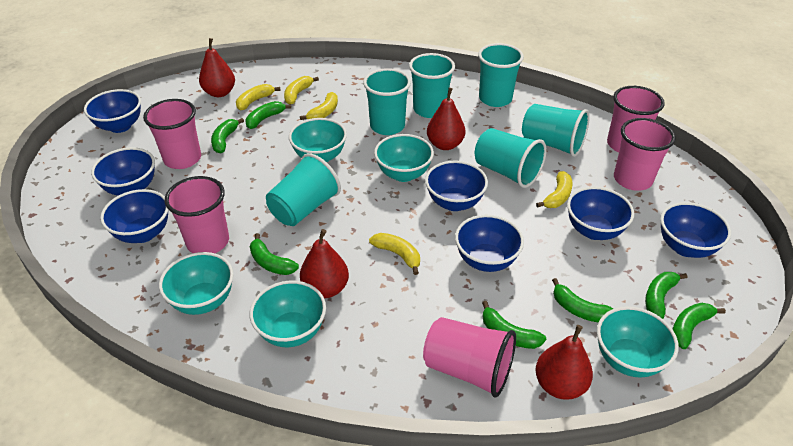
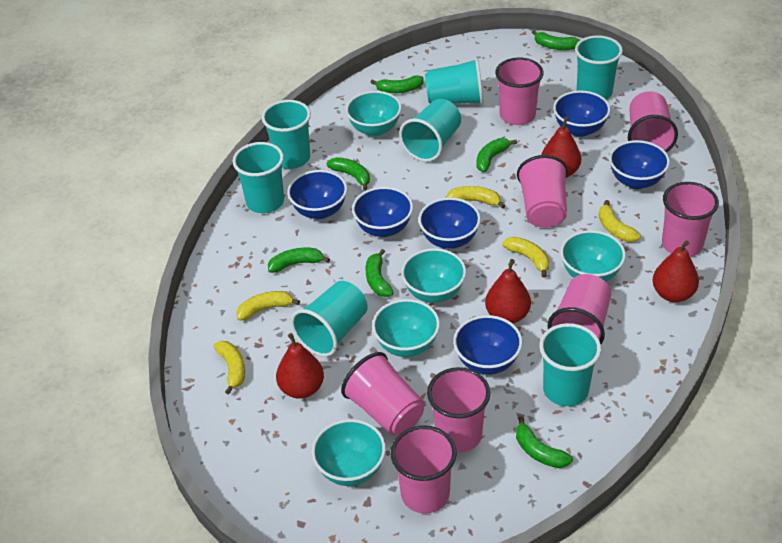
blue bowl: [84,89,141,133] [91,147,155,196] [100,189,168,243] [425,161,488,211] [455,215,524,272] [567,187,634,240] [660,202,731,258] = 7 -> [287,170,347,219] [352,187,413,237] [418,197,481,249] [453,315,522,375] [553,91,610,137] [609,140,670,189] = 6
pink cup: [143,99,201,169] [165,176,229,253] [423,317,516,397] [607,86,665,152] [614,118,676,191] = 5 -> [341,352,425,436] [391,425,457,514] [427,367,490,452] [495,57,544,125] [517,155,568,228] [547,274,611,344] [628,91,678,152] [662,182,719,257] = 8
turquoise cup: [266,153,341,226] [363,68,411,135] [409,53,455,118] [475,128,547,188] [478,43,524,107] [522,104,590,157] = 6 -> [232,142,284,213] [262,100,311,169] [291,281,368,357] [399,99,461,162] [425,58,484,104] [539,323,601,406] [575,35,623,100] = 7

